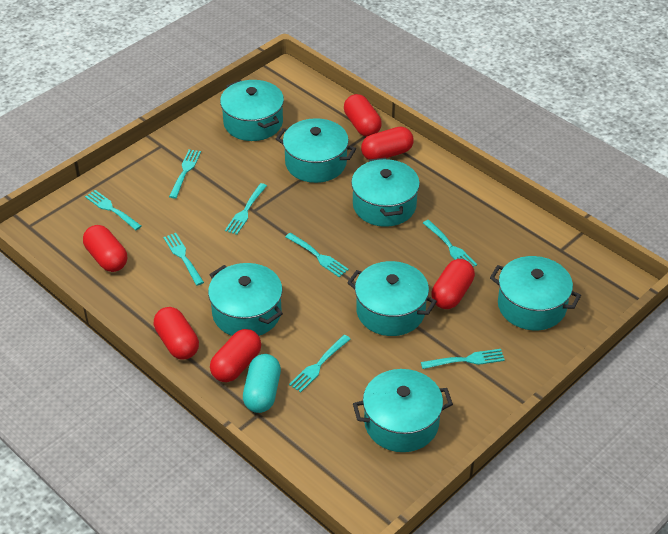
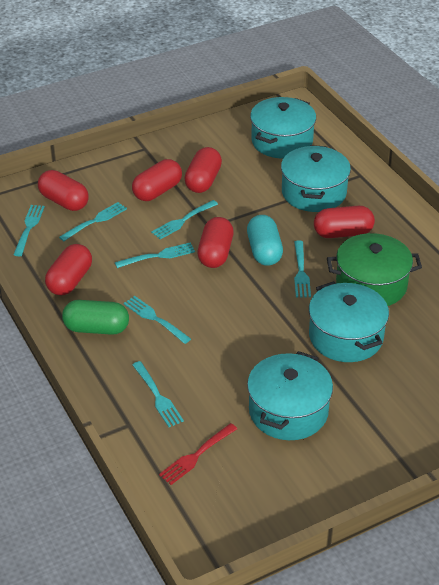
green capsule: none = 0 -> [62,300,129,335] = 1
green pot: none = 0 -> [327,233,422,306] = 1
red fork: none = 0 -> [159,423,237,485] = 1
turquoise fork: [85,190,141,230] [163,233,204,286] [169,149,201,199] [225,183,267,235] [285,233,349,277] [289,335,350,392] [421,349,505,369] [423,220,477,267] = 8 -> [13,205,45,256] [59,202,127,241] [115,243,195,268] [123,296,191,344] [132,361,184,427] [151,200,218,239] [294,241,311,297] = 7
turquoise pot: [208,263,283,336] [220,80,284,141] [276,118,356,183] [347,261,437,336] [351,158,420,227] [353,369,453,452] [490,256,581,330] = 7 -> [247,351,333,440] [250,97,316,158] [281,145,351,212] [309,281,389,362] = 4

